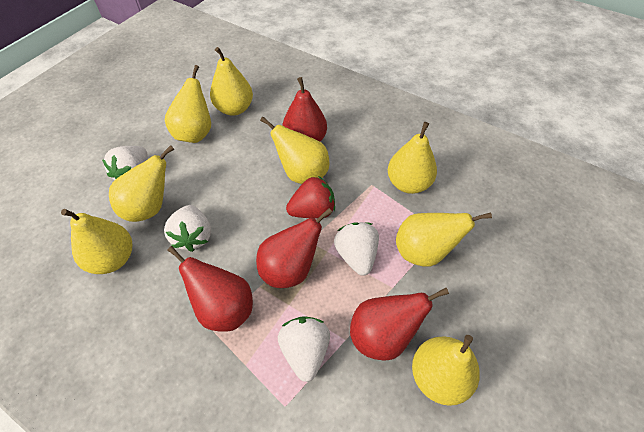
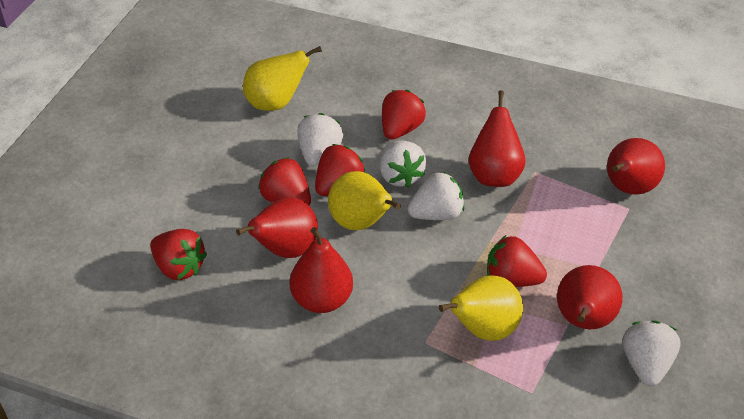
red pear: [168,246,253,332] [256,208,333,288] [282,77,327,142] [350,288,449,361] = 4 -> [236,197,318,258] [290,227,353,313] [468,90,525,187] [557,265,623,329] [607,138,665,195] = 5
red strawberry: [286,176,335,218] = 1 -> [150,229,207,280] [258,157,311,205] [315,144,365,196] [382,90,426,140] [487,235,547,287] = 5
yellow pear: [61,209,132,274] [109,145,174,222] [165,65,211,143] [210,47,253,116] [260,117,329,184] [388,122,437,194] [396,212,492,267] [412,335,480,406] = 8 -> [243,46,322,111] [328,171,401,230] [439,275,523,341] = 3

